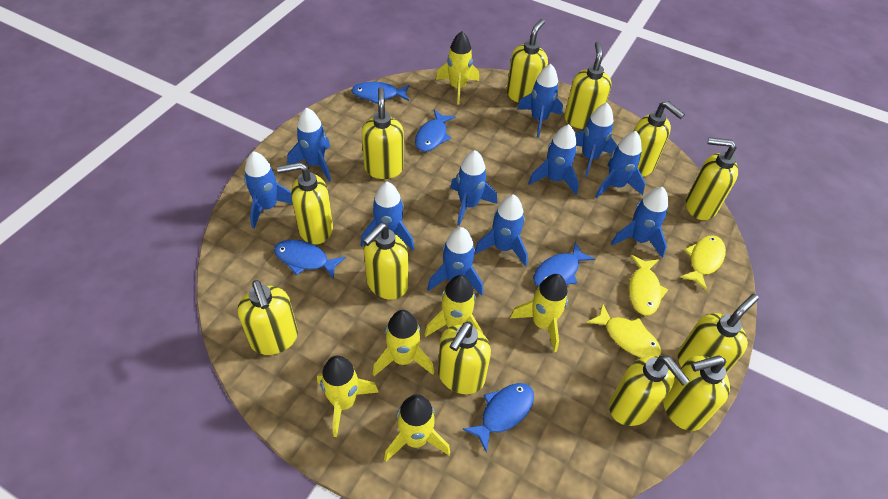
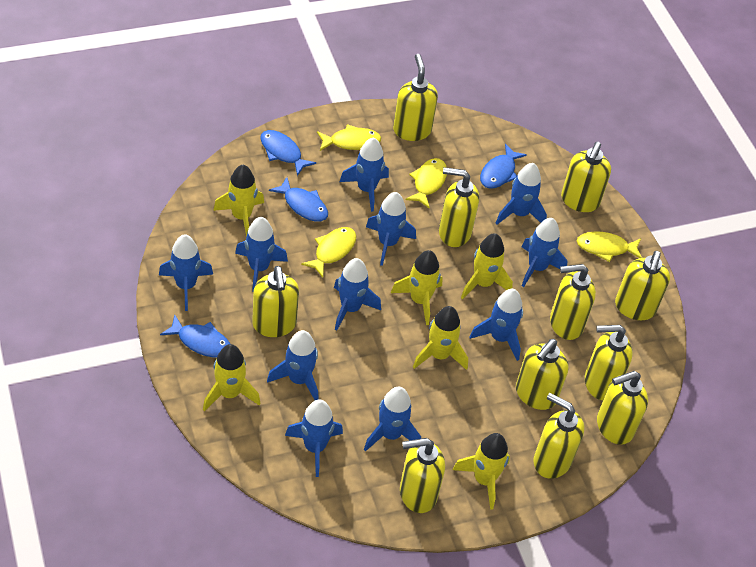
blue fish: [274,240,346,279] [351,82,410,104] [415,110,456,152] [463,383,534,453] [533,242,595,287] = 5 -> [160,314,230,358] [260,130,316,176] [269,177,328,222] [480,144,527,189] = 4
yellow fish: [587,303,662,358] [629,255,668,315] [680,235,726,291] = 3 -> [301,227,356,278] [317,124,381,151] [405,158,447,209] [577,231,642,262] = 4
yellow soap dispenser: [238,280,298,355] [277,162,333,245] [362,87,404,179] [363,223,408,300] [438,321,491,394] [506,19,548,103] [564,41,612,129] [609,355,690,426] [633,101,685,177] [663,355,730,431] [678,294,759,374] [686,137,738,220] = 12 -> [252,266,299,337] [393,54,438,141] [400,438,445,513] [439,167,479,247] [516,339,569,410] [533,393,584,479] [550,264,596,340] [561,142,611,212] [585,325,633,400] [597,371,648,445] [615,251,670,320] = 11

